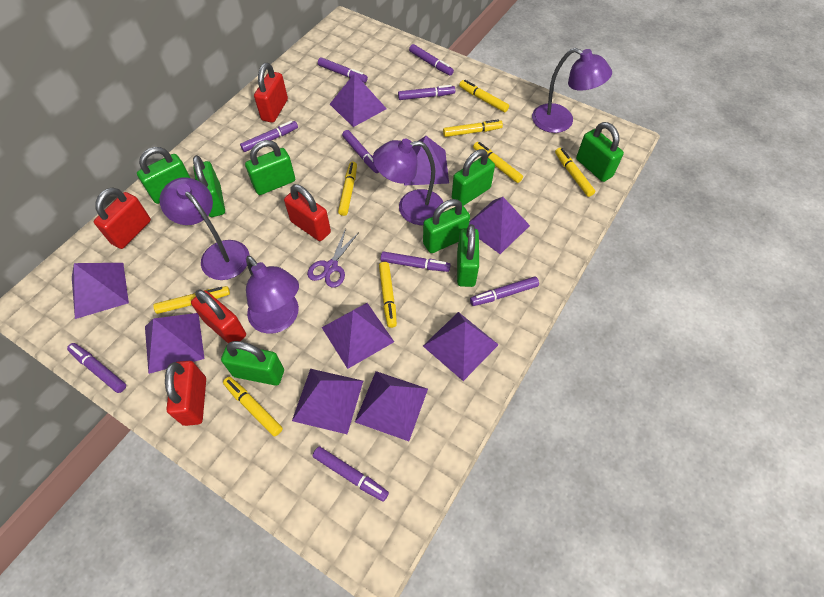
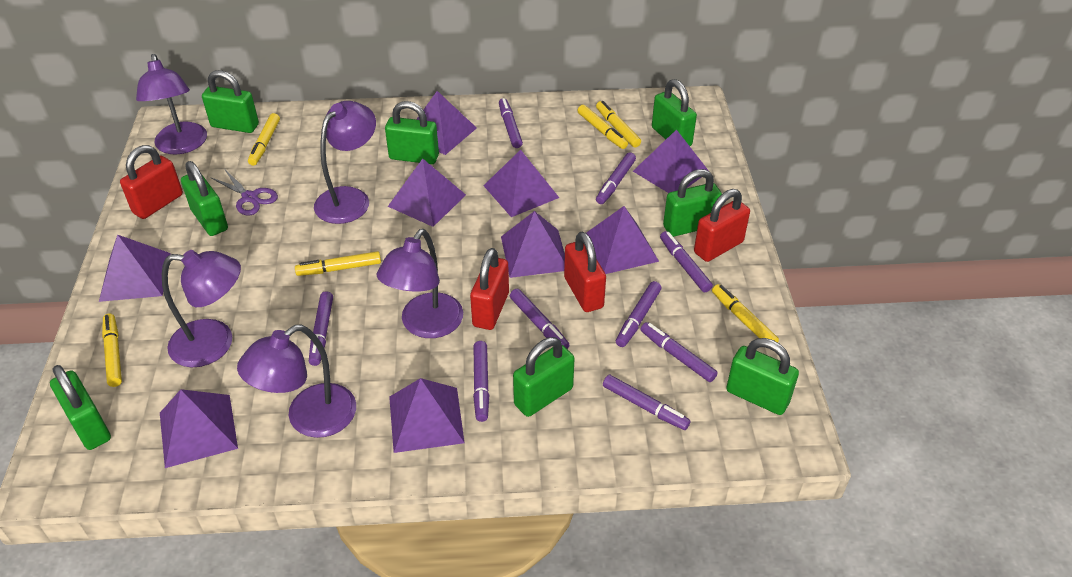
purple lamp: [160,177,250,280] [246,256,299,334] [373,138,444,225] [532,48,612,133] = 4 -> [136,54,207,155] [162,250,241,367] [237,324,356,438] [314,101,376,224] [377,229,463,338] = 5
red padlock: [94,187,151,249] [165,361,206,426] [191,289,246,343] [254,63,288,123] [284,184,331,241] = 5 -> [120,145,183,219] [470,248,509,330] [564,232,606,312] [694,189,750,262] = 4
yellow marker: [154,286,230,314] [223,377,283,437] [338,162,357,216] [379,262,397,328] [443,119,503,137] [459,80,509,112] [473,142,523,183] [555,148,595,197] = 8 -> [102,313,122,387] [248,113,280,166] [295,251,381,276] [577,105,628,149] [596,101,641,147] [712,284,779,342] = 6

